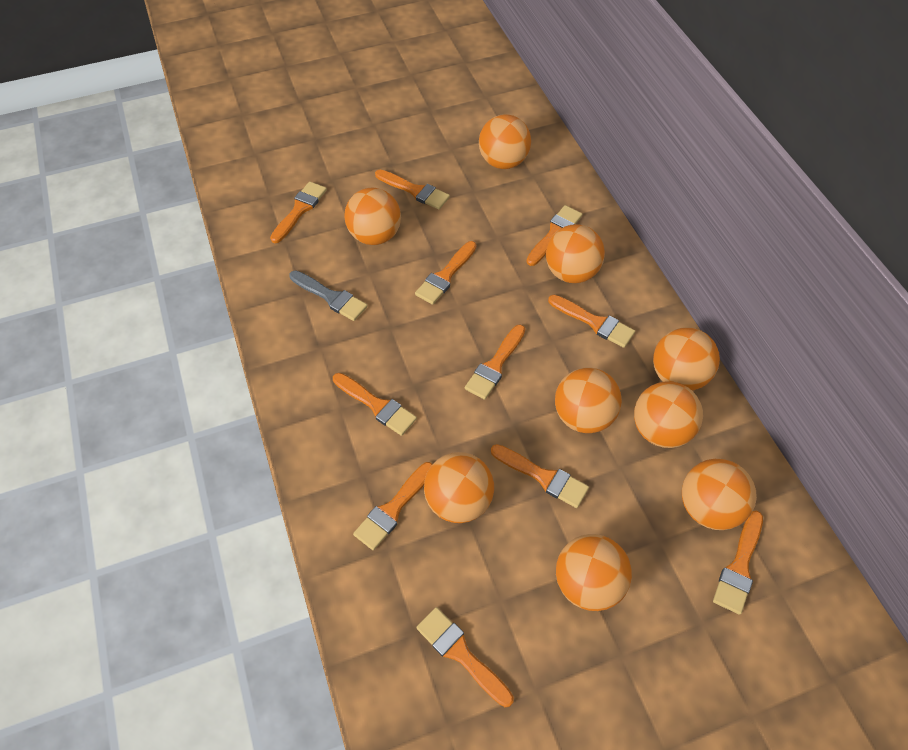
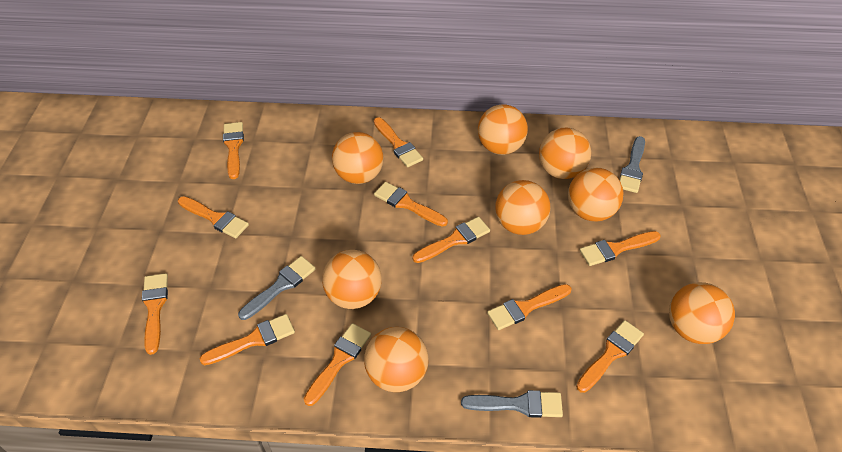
grey brush: [289,270,368,321] = 1 -> [238,256,316,320] [461,390,563,418] [620,136,645,193] = 3
orange ball: [344,188,401,245] [424,452,494,523] [479,114,531,169] [546,224,605,283] [555,367,622,433] [556,534,632,611] [634,381,703,448] [653,327,720,391] [682,459,757,530] = 9 -> [322,250,382,309] [332,132,384,184] [364,327,428,392] [478,104,528,155] [495,180,551,235] [539,128,591,179] [568,168,623,222] [669,282,735,344] = 8

